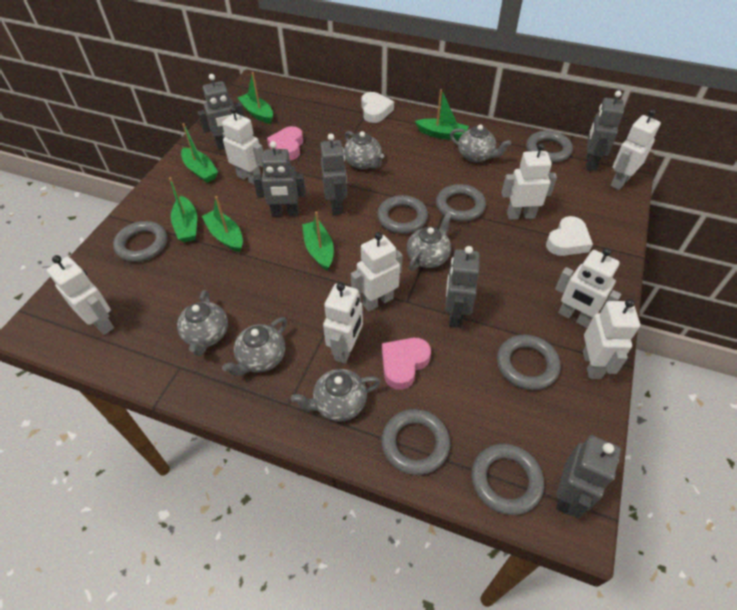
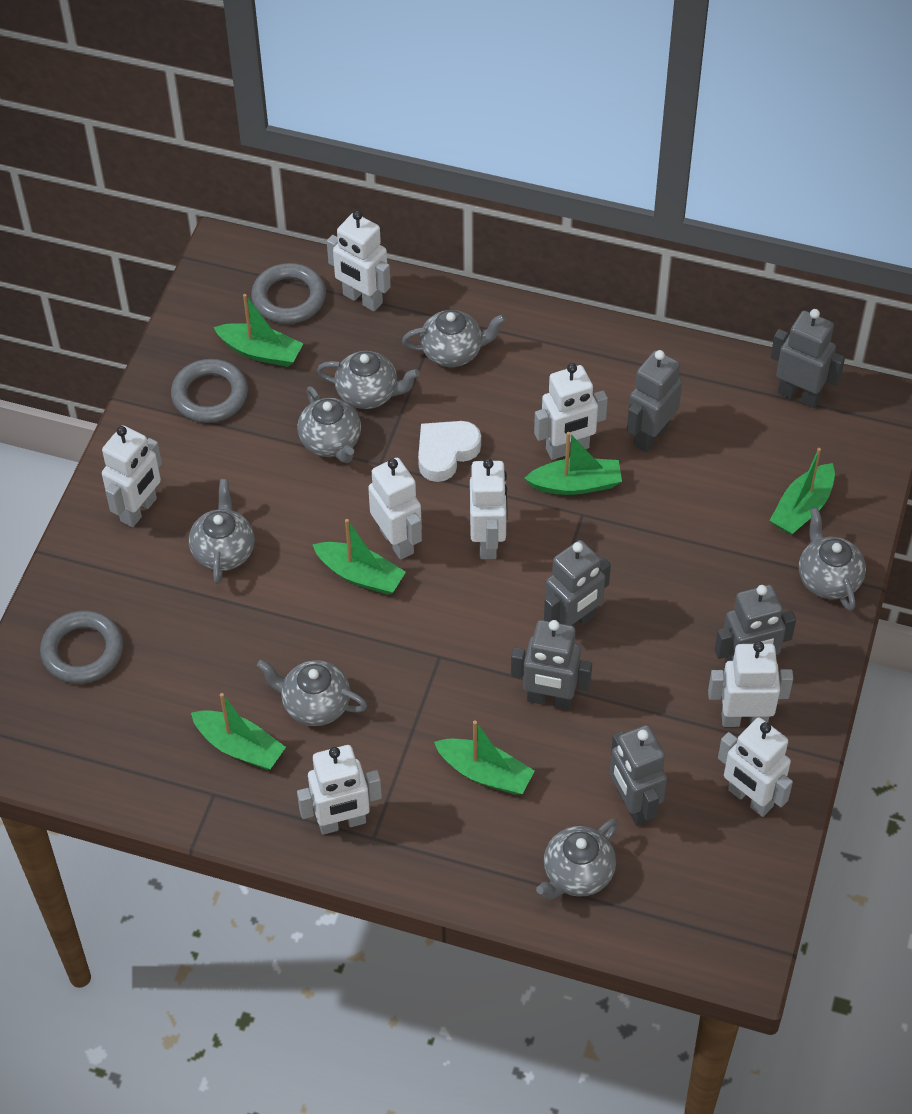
grey ring: [113,221,167,262] [377,195,428,234] [381,409,450,475] [436,184,486,222] [471,444,544,515] [497,334,561,390] [526,131,573,163] = 7 -> [40,610,123,684] [171,359,248,423] [251,263,326,324] = 3
grey teapot: [177,290,228,356] [222,317,287,376] [291,369,381,421] [344,131,384,169] [407,212,452,271] [450,125,511,163] = 6 -> [189,479,255,584] [257,660,367,726] [297,386,361,463] [317,351,420,409] [402,310,506,367] [536,818,619,900] [799,507,866,611] = 7
pink heart: [267,126,303,160] [382,338,431,390] = 2 -> none = 0
white heart: [361,92,394,123] [546,216,593,256] = 2 -> [418,421,481,482] = 1

